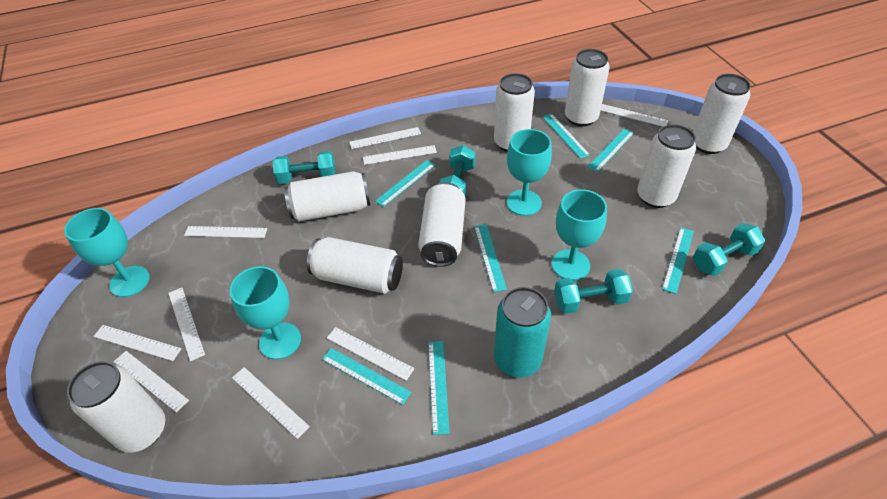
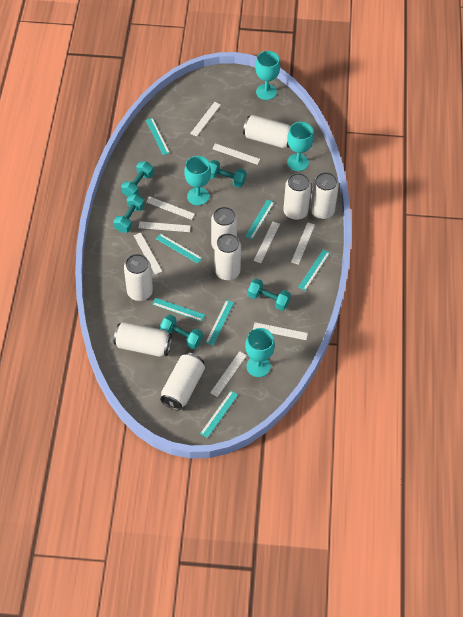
turquoise can: [494,287,551,378] = 1 -> none = 0
turquoise dumbbell: [273,151,336,184] [439,145,476,195] [554,269,633,314] [693,223,765,276] = 4 -> [113,194,145,233] [121,161,154,197] [160,315,203,349] [209,160,247,188] [248,278,291,311] = 5

